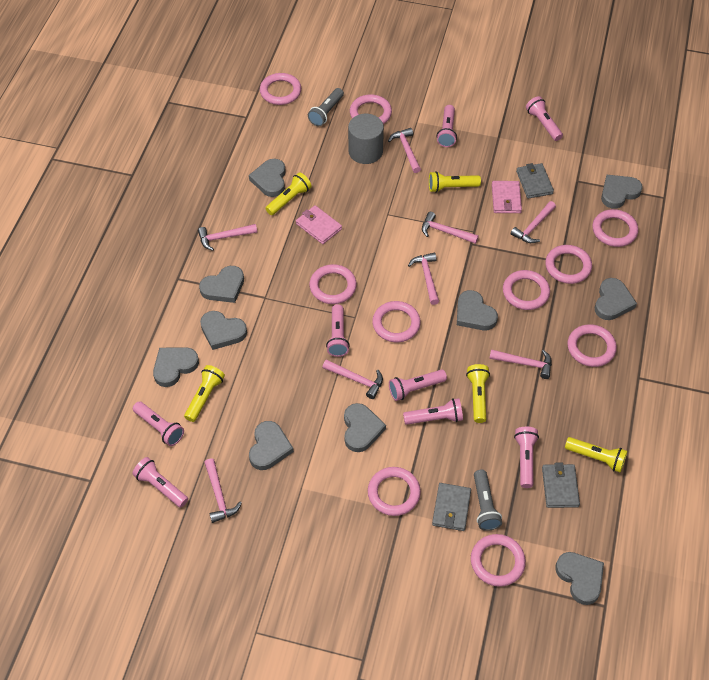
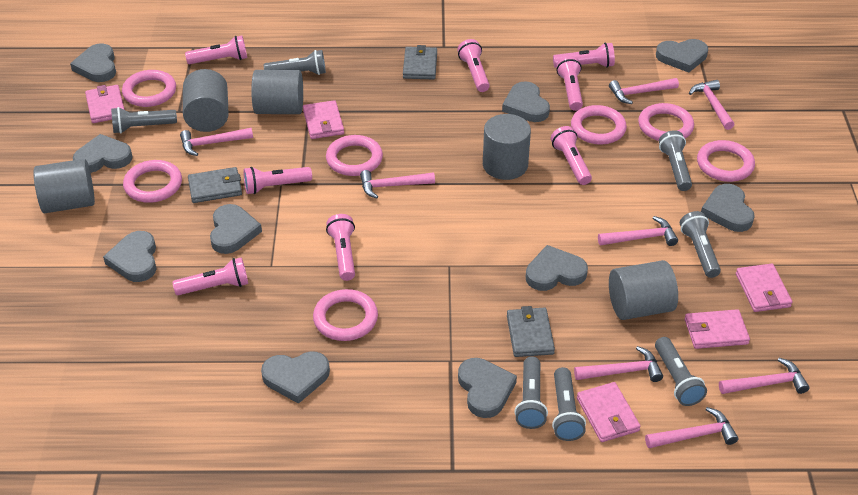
grey cylinder: [348,114,384,164] = 1 -> [33,159,95,213] [183,69,229,132] [251,70,303,114] [483,114,531,180] [609,260,678,320] = 5
grey flashlight: [308,88,344,126] [474,470,502,531] = 2 -> [111,107,177,134] [264,50,326,75] [514,356,548,429] [552,367,586,441] [655,337,707,406] [659,130,692,191] [680,211,721,278] = 7
pink ring: [260,73,301,105] [309,264,357,304] [350,94,392,124] [368,467,421,516] [372,301,421,342] [471,534,526,587] [503,270,550,310] [545,245,592,284] [567,324,617,367] [592,209,638,247] = 10 -> [122,70,176,107] [123,160,182,203] [313,289,378,341] [326,135,383,176] [571,105,627,145] [638,103,694,141] [697,140,755,182] = 7
pink wallet: [296,205,342,244] [492,181,522,213] = 2 -> [85,85,125,123] [303,100,344,139] [577,382,641,442] [685,309,750,349] [736,264,792,312] = 5
yellow flashlight: [184,365,225,422] [265,172,312,215] [429,171,481,193] [466,364,490,423] [565,437,627,472] = 5 -> none = 0

